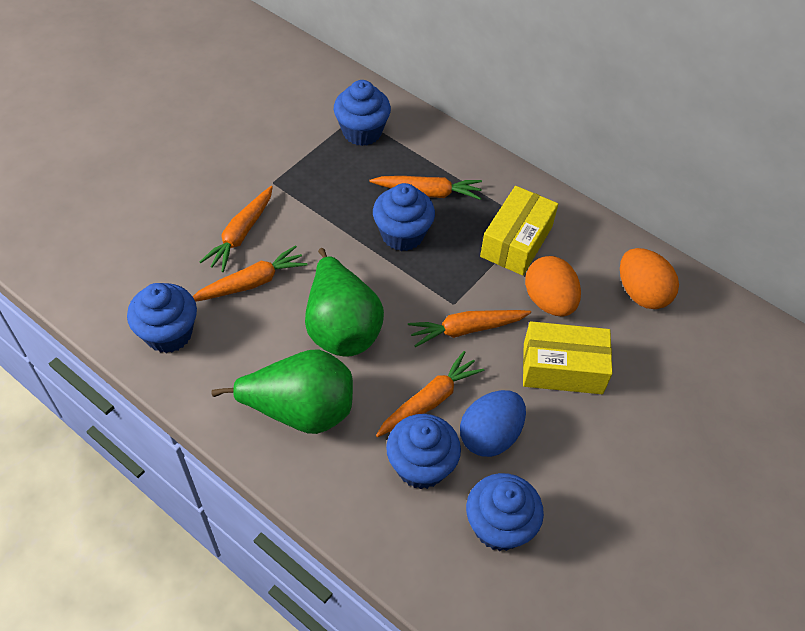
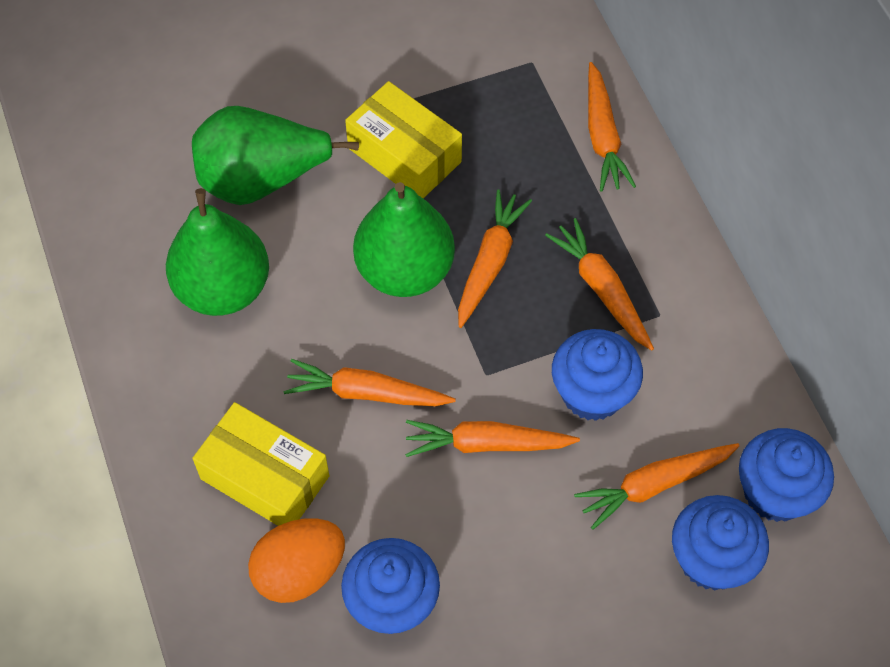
blue cupcake: [127,283,197,353] [334,80,391,146] [373,183,435,251] [386,414,461,489] [466,473,544,551] = 5 -> [341,538,440,634] [552,329,643,421] [672,495,769,591] [739,428,834,522] = 4
blue egg: [460,390,526,457] = 1 -> none = 0
green pear: [211,350,353,434] [305,248,384,357] = 2 -> [166,188,269,316] [192,106,359,205] [353,182,455,297] = 3
orange carrot: [193,245,308,302] [200,186,273,272] [369,176,482,200] [376,351,484,437] [408,310,531,347] = 5 -> [284,359,456,406] [405,420,580,457] [458,189,532,328] [545,218,654,351] [574,443,740,530] [588,62,636,192] = 6
orange egg: [525,256,581,316] [620,248,679,309] = 2 -> [248,518,345,603] = 1

